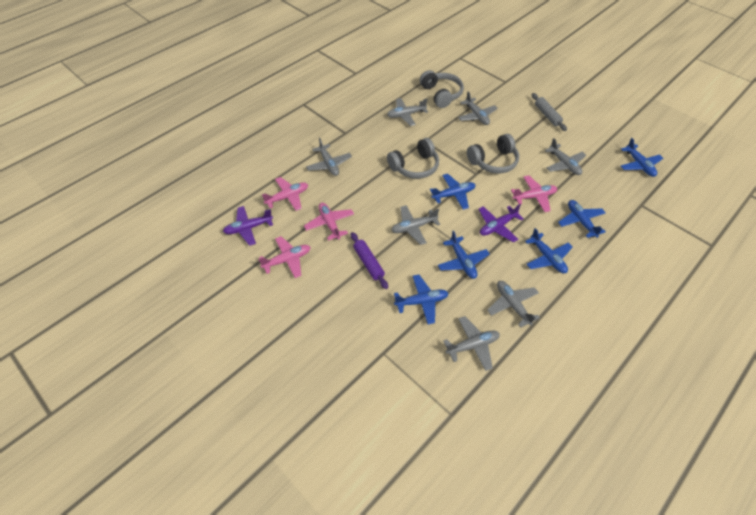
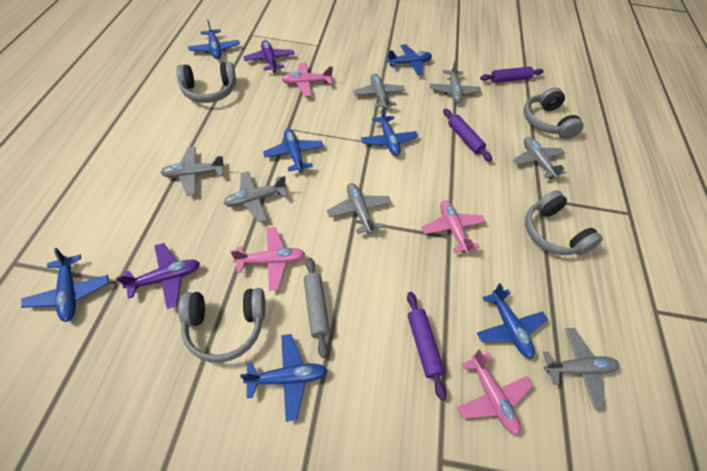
blue plane: [394,275,449,324] [430,174,475,210] [438,231,490,279] [525,228,573,273] [558,200,606,238] [621,138,663,177] = 6 -> [21,248,109,322] [188,20,240,59] [240,334,327,422] [263,129,324,172] [361,106,418,156] [387,44,432,75] [477,283,548,359] = 7
grey headphones: [387,138,439,179] [420,70,464,108] [467,134,519,173] = 3 -> [176,62,236,103] [178,288,265,363] [524,87,584,139] [525,190,603,255] = 4
purple rolling pin: [351,232,388,289] = 1 -> [407,292,446,400] [443,109,492,162] [480,67,544,83] = 3

